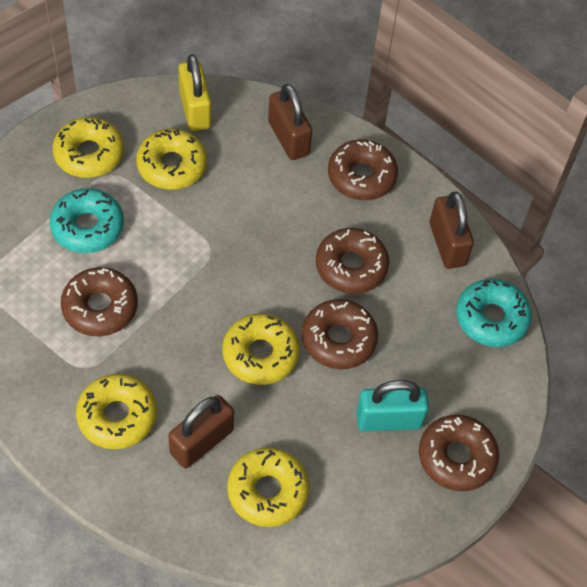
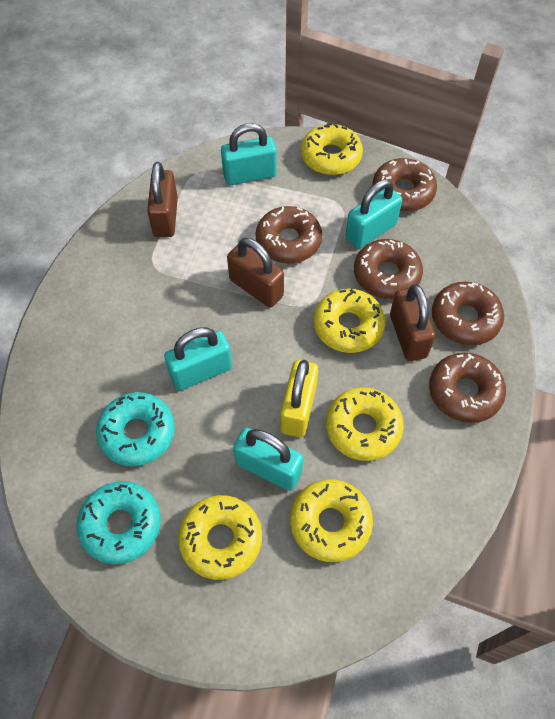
turquoise padlock: [356,380,429,431] = 1 -> [164,327,232,391] [221,123,277,186] [233,428,303,491] [346,180,402,249] = 4

